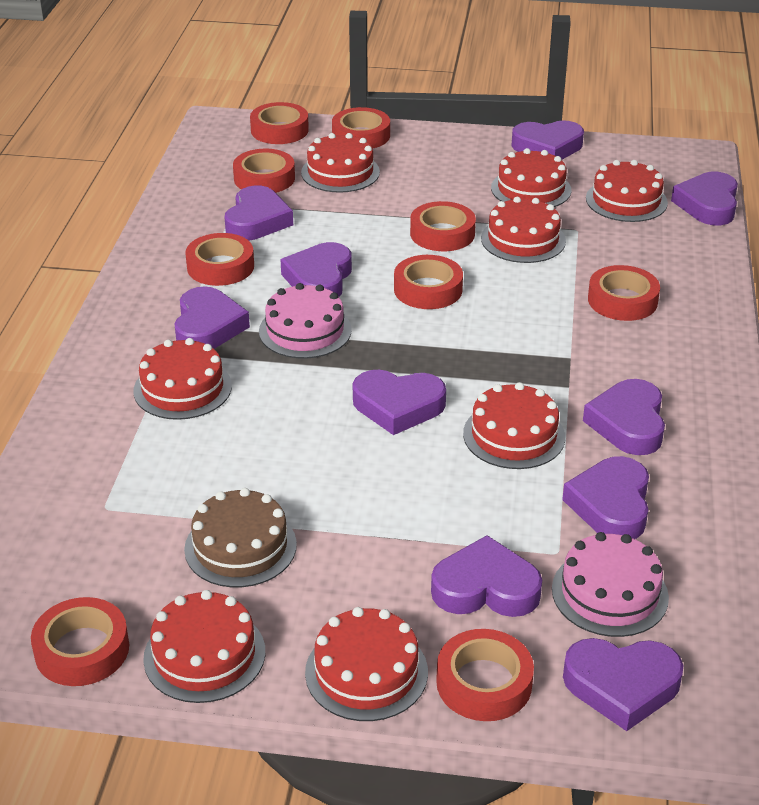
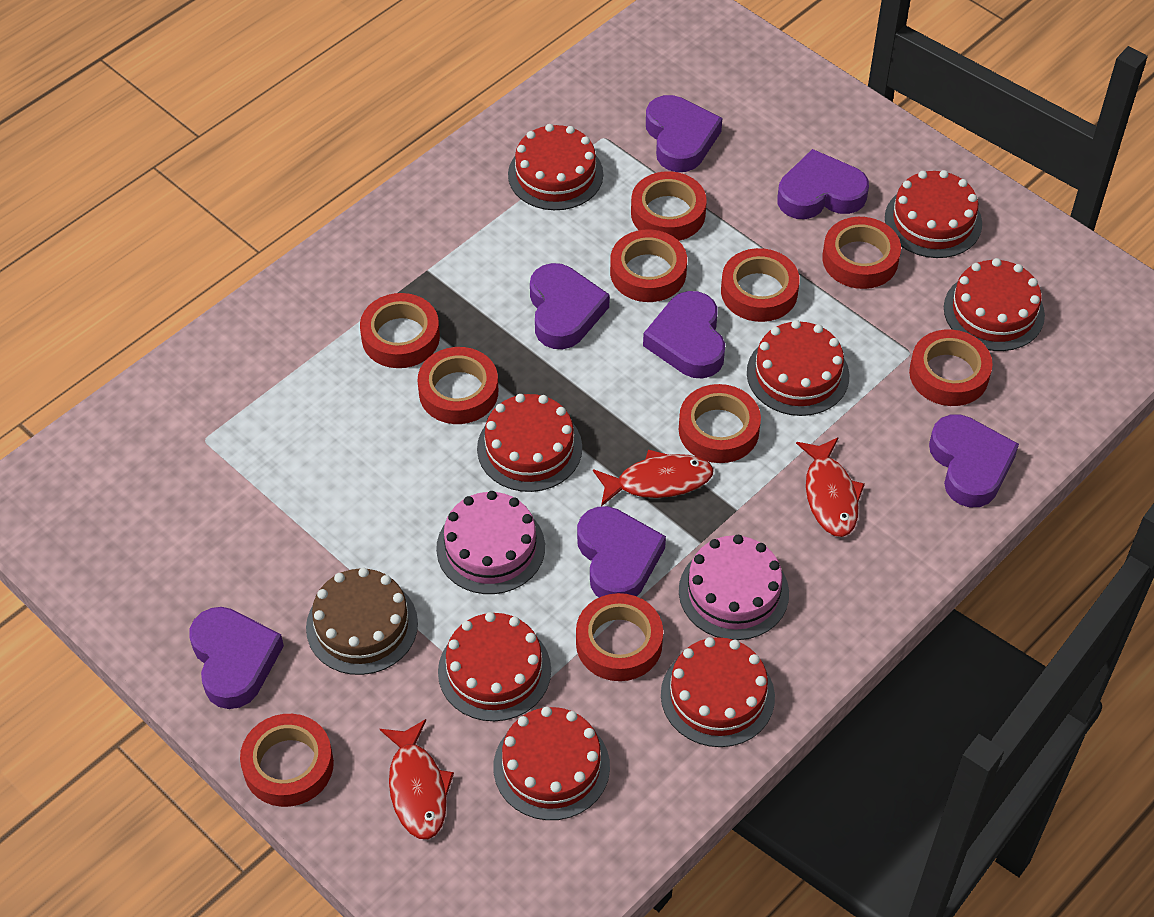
purple heart: [174,286,250,349] [224,185,293,241] [280,242,352,297] [353,370,446,435] [431,535,542,617] [512,120,584,160] [562,456,649,539] [563,638,684,731] [583,379,665,455] [671,172,738,226] = 10 -> [189,607,284,709] [530,263,610,349] [577,506,666,597] [643,291,725,378] [646,95,722,172] [777,149,869,219] [929,414,1019,507] = 7
red fish: none = 0 -> [380,719,454,839] [593,449,714,506] [796,437,865,537] = 3
red tape: [31,597,129,686] [185,233,254,286] [233,149,295,193] [250,102,309,144] [332,107,390,149] [394,255,463,309] [410,201,476,251] [436,629,534,721] [588,265,660,321] = 9 -> [240,714,334,807] [360,293,440,368] [418,347,498,424] [576,593,663,681] [610,230,687,302] [631,171,707,241] [679,384,761,463] [721,248,800,322] [822,217,901,289] [909,329,993,406] = 10

